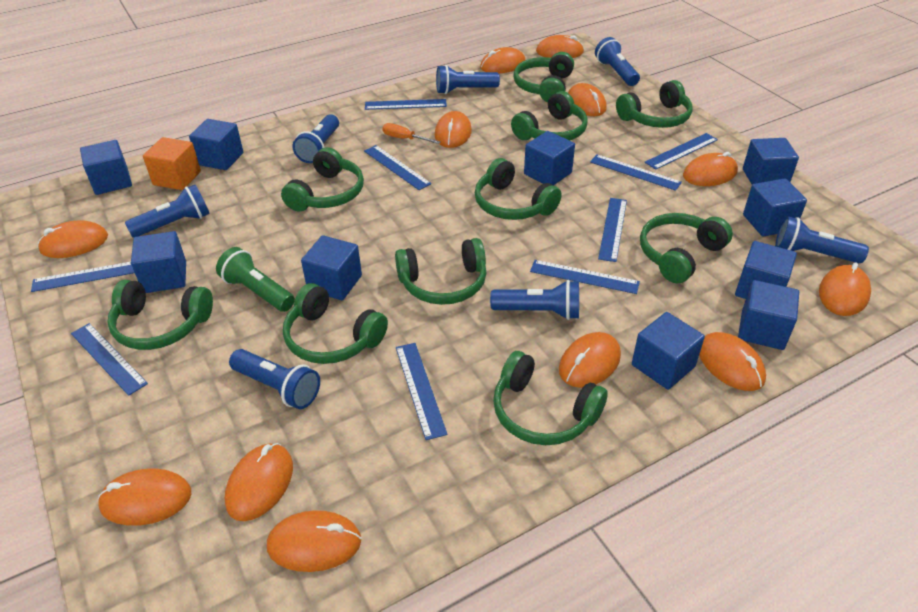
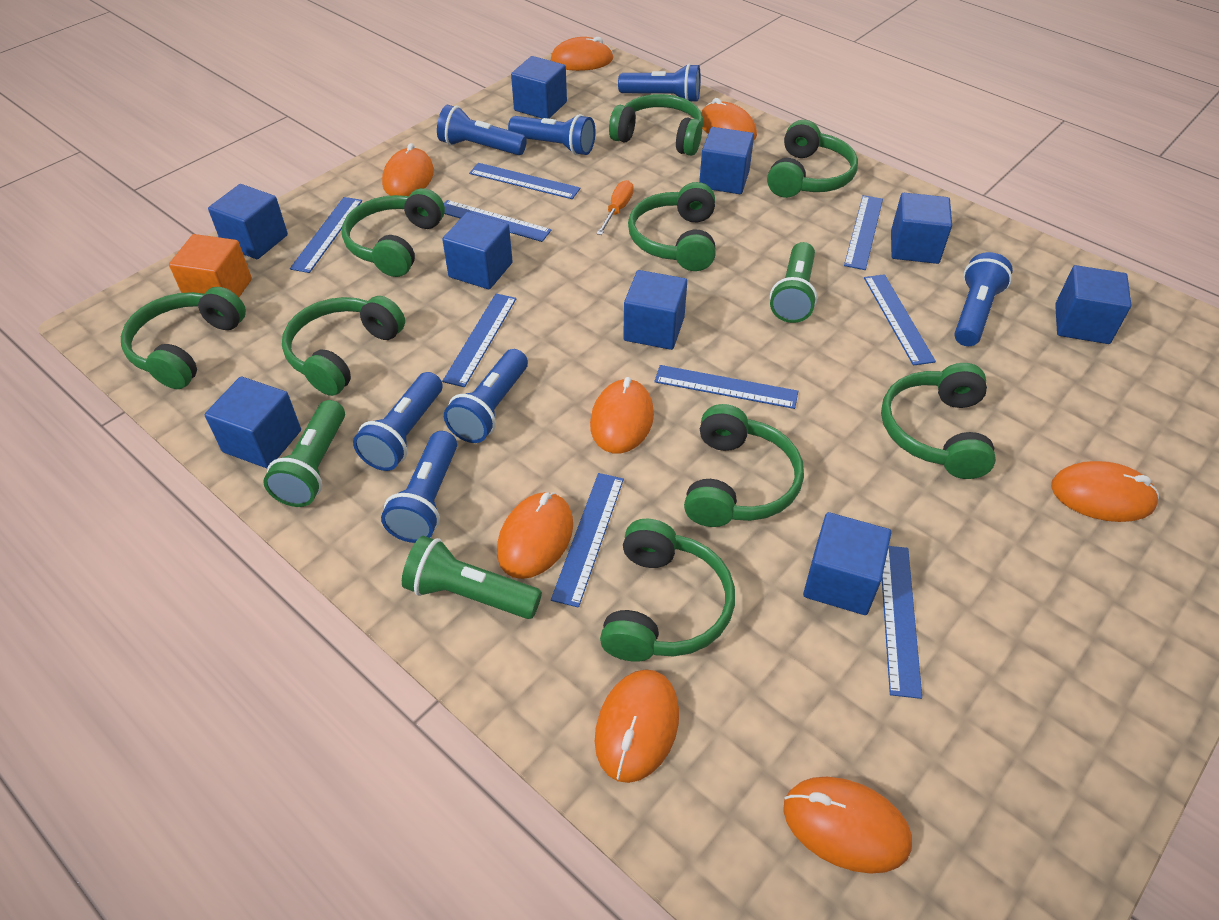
blue cube: [80,140,132,195] [131,231,186,293] [189,119,243,170] [301,235,362,300] [524,131,575,186] [632,312,705,390] [735,241,797,299] [738,280,799,350] [743,138,799,184] [743,178,807,237] = 10 -> [204,377,301,468] [208,184,288,259] [442,212,513,289] [511,56,567,119] [623,270,687,350] [699,127,754,194] [803,512,891,615] [891,193,952,264] [1055,265,1131,344] = 9
green flashlight: [216,247,295,312] = 1 -> [263,400,345,507] [402,536,542,619] [770,242,817,323] = 3
green headphones: [107,280,213,350] [281,147,364,212] [283,283,388,364] [395,238,487,305] [475,158,561,220] [493,351,608,445] [511,91,587,140] [513,52,574,102] [616,80,693,128] [640,213,733,283] = 10 -> [121,287,246,389] [282,296,405,396] [342,188,445,277] [600,519,735,662] [609,94,703,156] [628,182,716,271] [684,404,804,527] [767,120,858,198] [881,363,996,479] = 9
orange mouse: [37,220,108,258] [98,468,191,526] [225,443,293,521] [267,510,361,572] [435,111,472,148] [480,47,525,73] [536,35,584,58] [559,332,621,388] [568,83,607,116] [683,152,738,186] [699,332,766,391] [819,263,871,316] = 12 -> [382,143,434,196] [497,492,573,579] [551,37,613,71] [590,377,654,453] [595,669,679,783] [701,98,757,140] [783,777,912,874] [1051,461,1159,522] = 8

